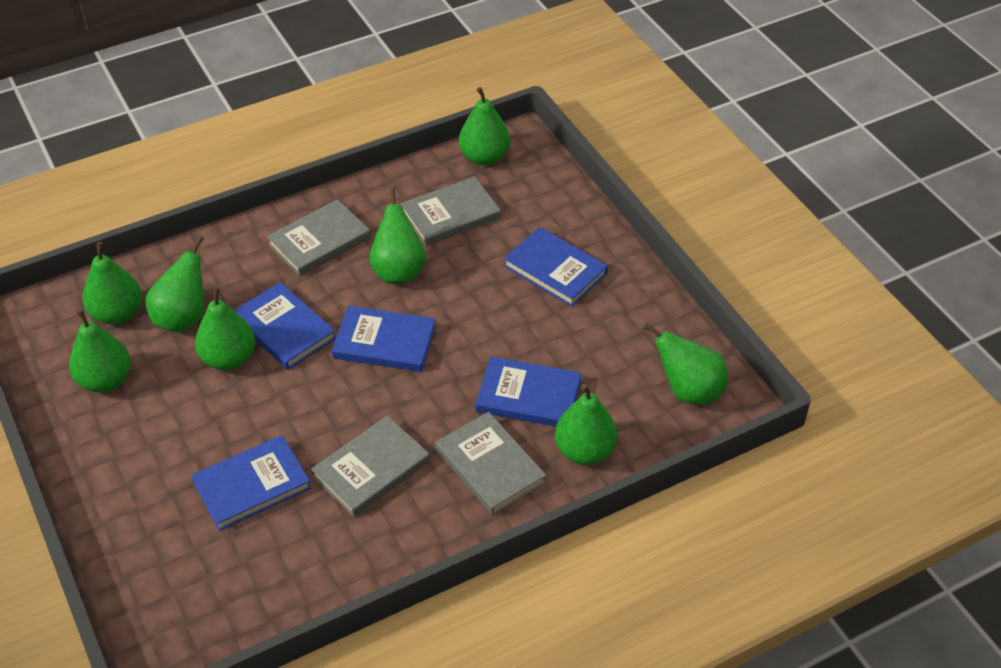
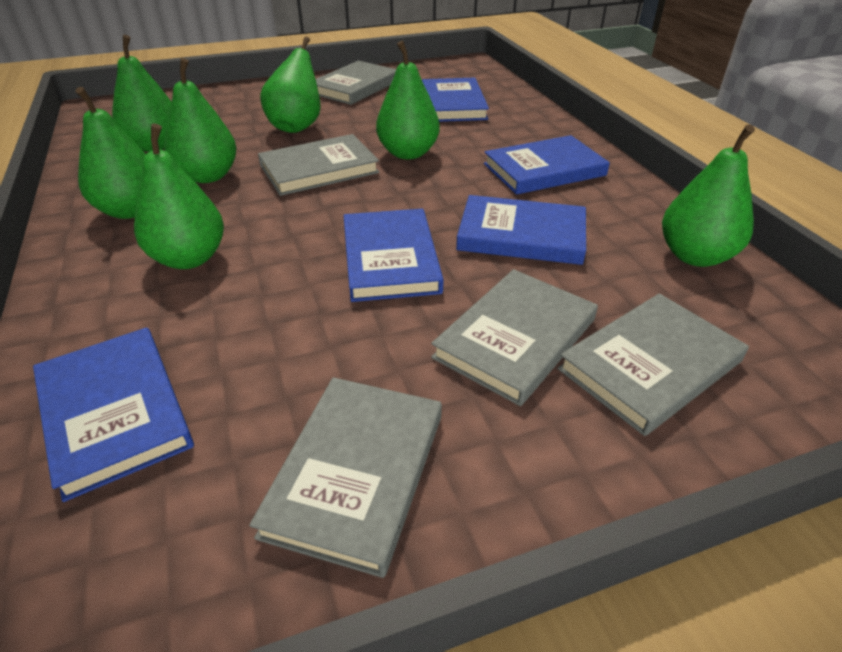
green pear: [69,309,131,392] [82,242,142,325] [146,236,204,333] [195,287,255,370] [370,187,426,283] [459,87,510,165] [555,384,617,465] [644,323,728,405] = 8 -> [75,87,146,219] [112,35,172,152] [134,124,224,269] [164,58,237,183] [260,37,320,133] [376,40,440,159] [662,124,755,267] = 7
grey book: [267,199,371,276] [311,416,430,517] [401,177,501,246] [435,412,546,515] = 4 -> [249,377,442,578] [258,134,379,196] [316,61,396,105] [431,269,598,406] [557,293,749,436] = 5

